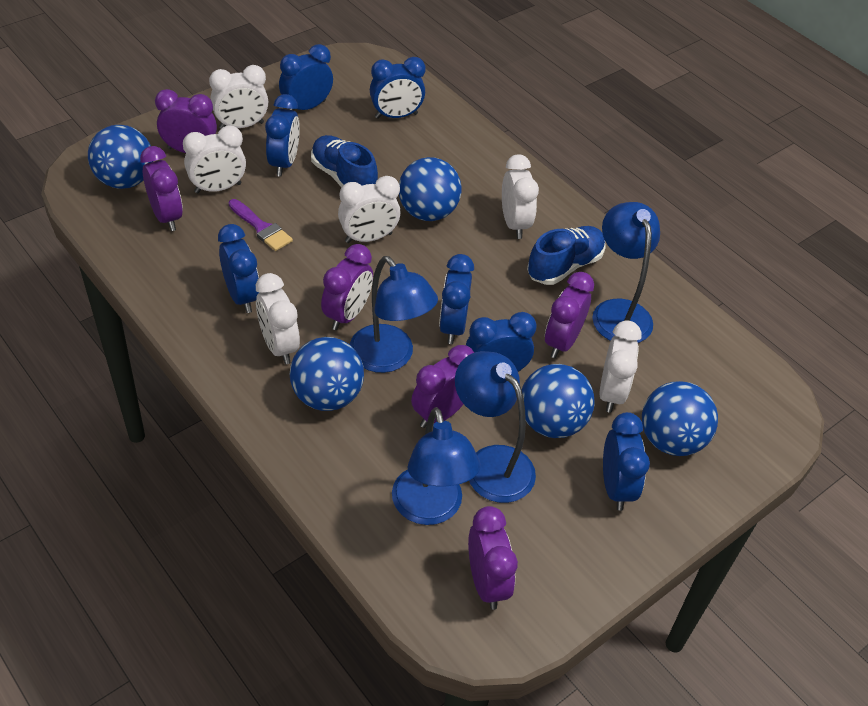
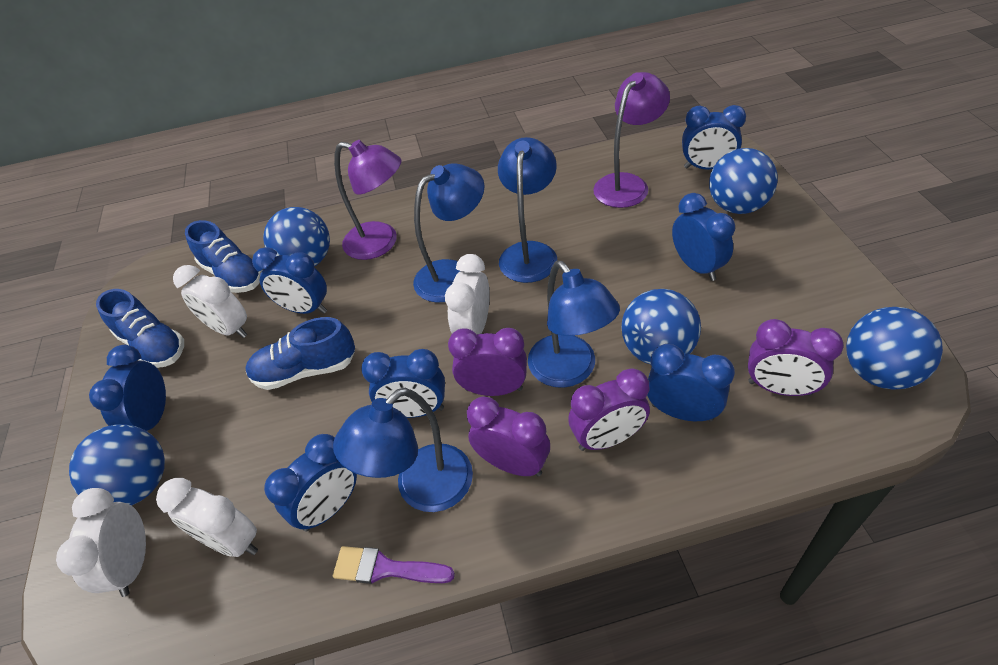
blue shoe: [311,135,378,188] [527,226,605,285] = 2 -> [96,289,184,368] [185,220,263,293] [245,317,355,390] = 3
purple clock: [140,146,183,231] [155,89,217,153] [321,244,373,330] [411,345,474,428] [468,506,518,610] [545,272,594,358] = 6 -> [448,328,527,396] [467,396,550,476] [568,368,650,451] [748,319,844,396] = 4
purple lamp: none = 0 -> [334,140,401,260] [593,72,670,208] = 2
white clock: [183,125,246,193] [209,65,268,129] [256,273,300,364] [338,176,401,243] [502,154,539,239] [599,320,642,413] = 6 -> [56,488,146,597] [156,478,258,557] [173,265,247,338] [445,254,490,334] = 4

